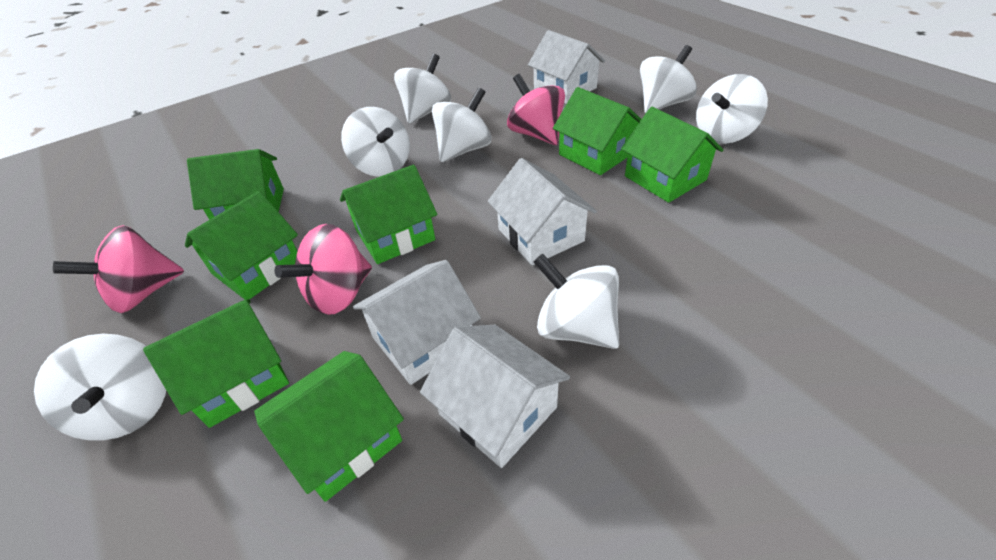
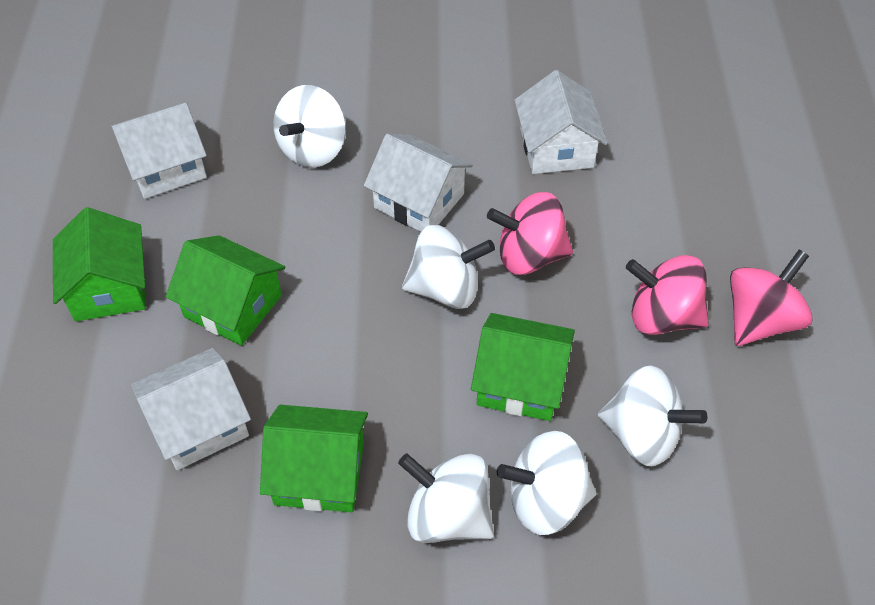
green house: [143,299,289,428] [185,191,298,300] [187,149,284,220] [254,351,404,502] [340,165,437,264] [553,87,641,175] [621,107,723,203] = 7 -> [53,207,146,321] [166,235,285,346] [260,405,368,512] [471,313,575,421] = 4
white spinning top: [34,334,166,441] [341,107,410,177] [394,53,451,124] [432,87,492,162] [533,254,619,349] [640,45,697,114] [696,74,768,144] = 7 -> [273,85,346,168] [398,453,494,543] [402,225,495,309] [497,431,596,535] [598,366,707,466] = 5

